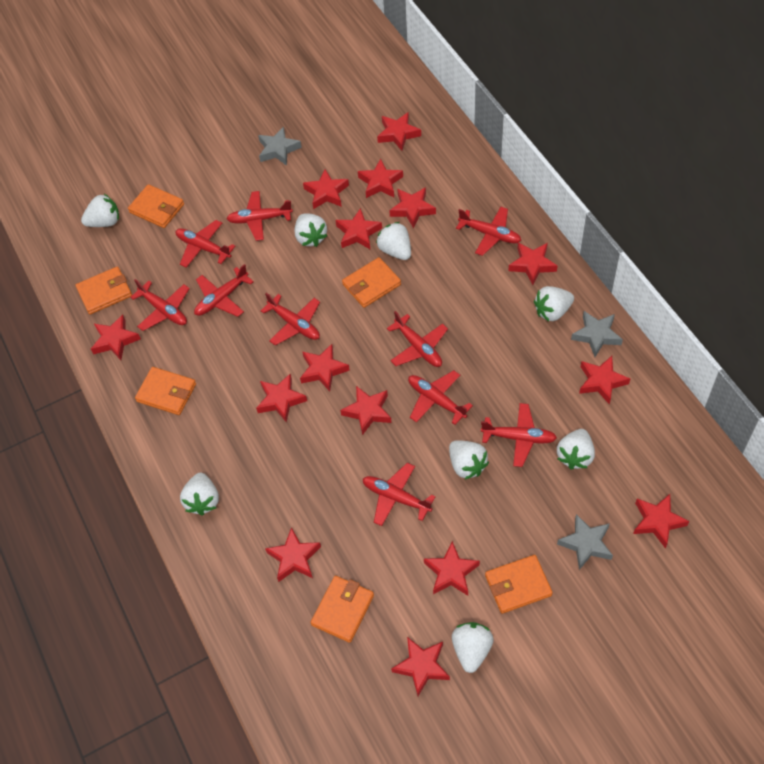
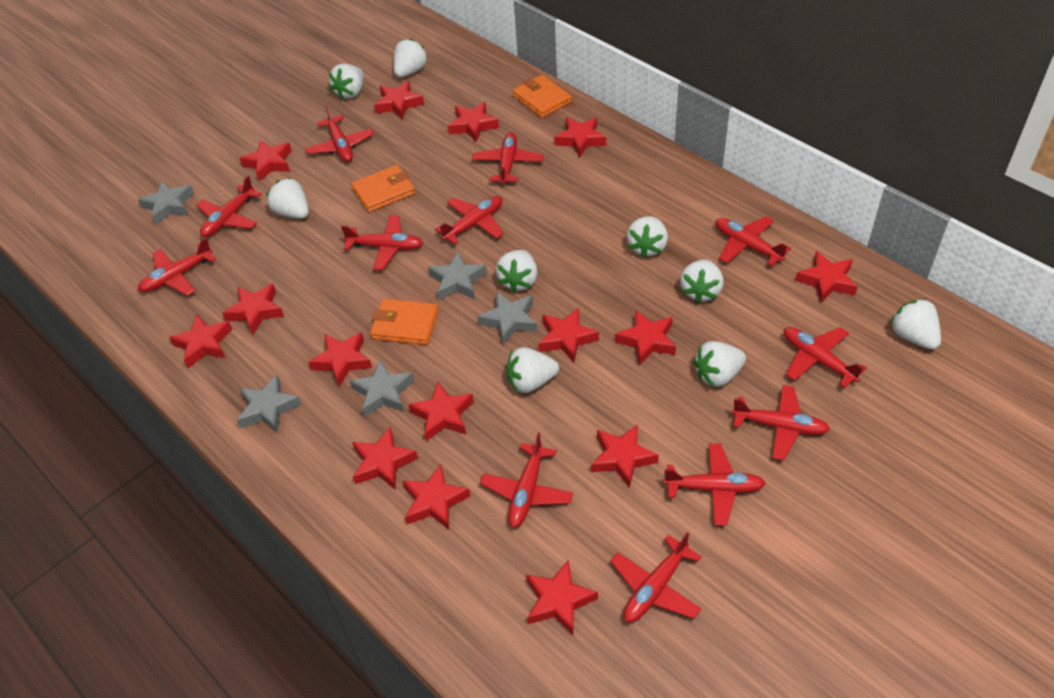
grey star: [258,126,302,166] [557,514,613,570] [571,311,623,357] = 3 -> [138,181,194,225] [237,375,302,433] [350,359,414,417] [428,251,487,300] [477,292,538,345] = 5
orange wallet: [76,267,132,314] [128,184,184,228] [135,367,196,415] [311,576,374,643] [342,257,401,308] [485,555,553,614] = 6 -> [351,165,415,212] [370,299,438,345] [513,75,572,118] = 3
red plane: [130,279,190,331] [175,220,235,268] [194,264,254,317] [227,191,293,241] [261,293,320,346] [363,463,436,526] [387,311,448,367] [408,370,473,425] [456,207,521,256] [481,403,557,467] = 10 -> [138,238,216,296] [196,176,262,237] [305,105,374,162] [341,215,423,270] [435,196,504,244] [472,132,544,185] [480,433,573,528] [610,532,701,622] [664,443,766,526] [716,216,791,266] [732,385,830,460] [784,327,867,388] = 12
white strawberry: [81,194,119,227] [180,473,219,516] [294,213,328,247] [376,222,411,260] [449,440,489,480] [452,622,494,673] [534,286,574,321] [557,429,595,469] = 8 -> [266,178,309,219] [329,64,364,99] [394,38,428,77] [496,250,538,293] [506,347,559,393] [627,216,668,258] [680,260,724,303] [693,341,746,387] [890,299,941,349] = 9

